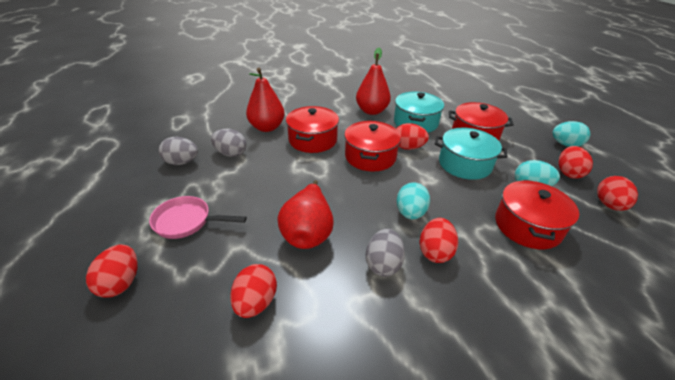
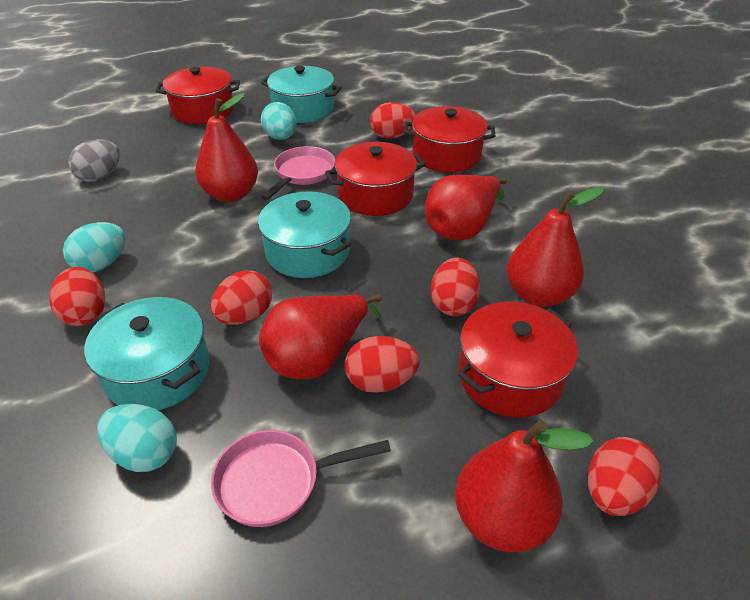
grey egg: [159,137,198,165] [211,129,247,157] [366,229,405,277] = 3 -> [68,139,120,182] = 1
pink pan: [149,196,247,239] = 1 -> [211,430,391,527] [261,146,335,200] = 2
red pear: [246,68,285,132] [278,180,334,249] [356,48,391,115] = 3 -> [195,93,258,202] [259,294,382,379] [425,175,507,240] [455,420,594,552] [507,187,604,307] = 5
turquoise pot: [394,92,444,133] [435,128,508,180] = 2 -> [84,297,210,410] [258,191,351,278] [261,66,342,123] = 3

